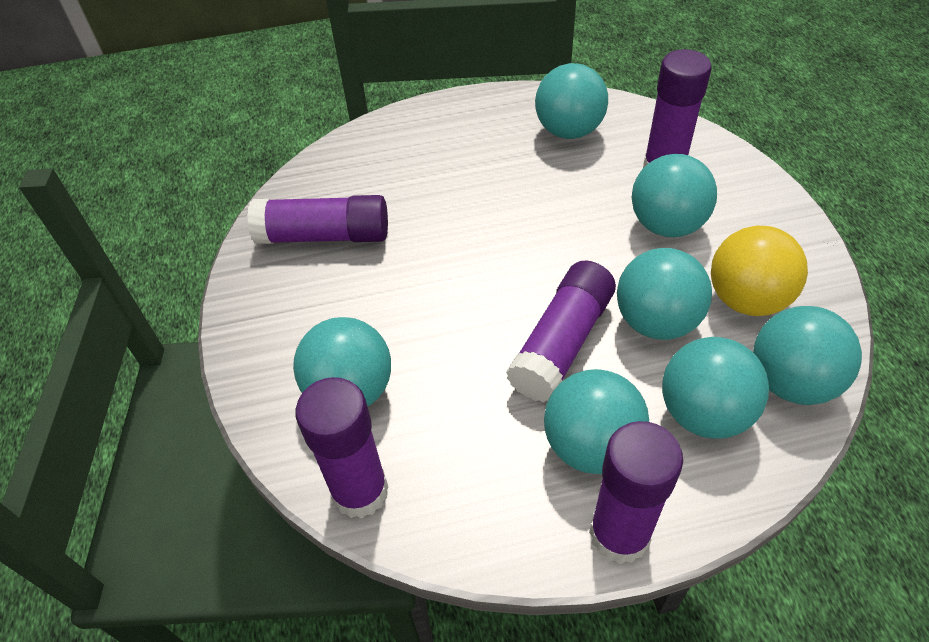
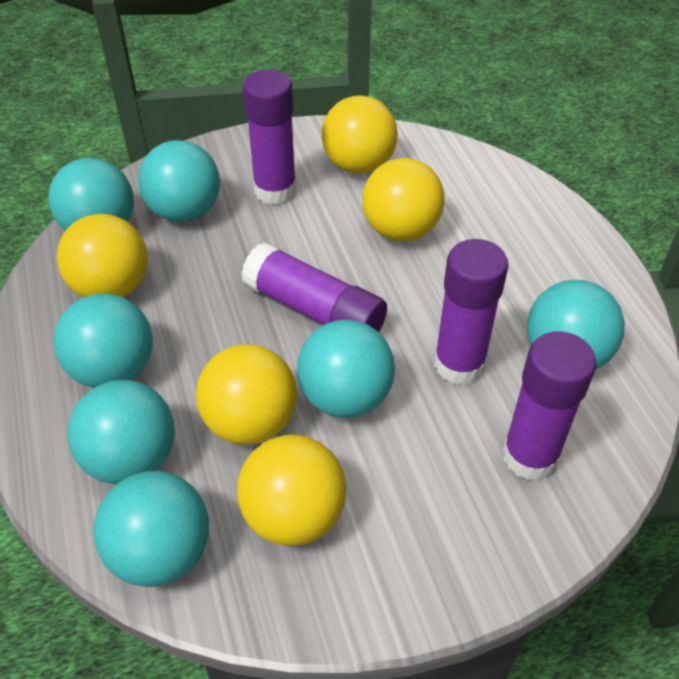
purple glue stick: [247,195,388,244] [295,377,389,518] [506,261,616,402] [589,421,683,564] [643,49,712,168] = 5 -> [241,242,387,332] [243,69,296,205] [434,239,508,385] [502,331,596,481] = 4
yellow ball: [711,226,808,316] = 1 -> [57,214,148,297] [196,344,297,445] [237,435,347,546] [322,95,398,174] [362,158,445,241] = 5

